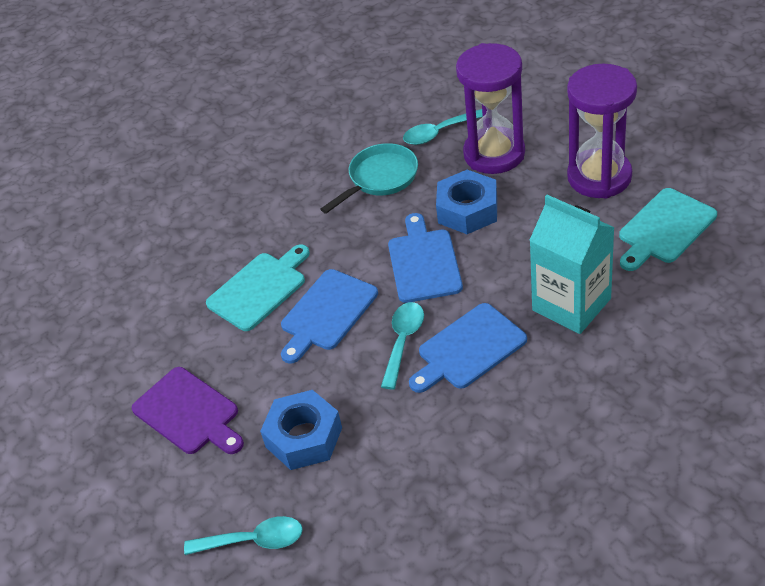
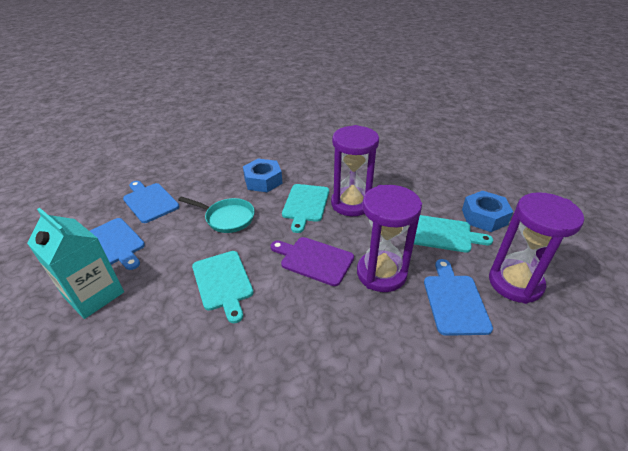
purple hourglass: [456,43,525,174] [567,64,637,199] = 2 -> [331,125,379,216] [357,185,422,292] [489,192,584,304] = 3
turquoise cutting board: [206,244,310,331] [619,188,717,271] = 2 -> [192,251,253,323] [282,184,329,233] [414,215,493,253] = 3
turquoise spoon: [184,516,303,555] [381,302,424,389] [403,109,483,145] = 3 -> none = 0

